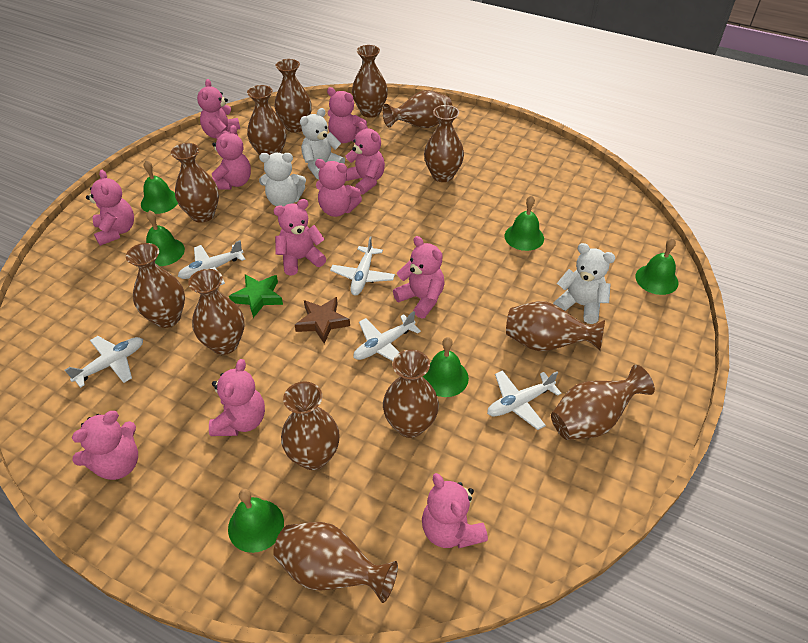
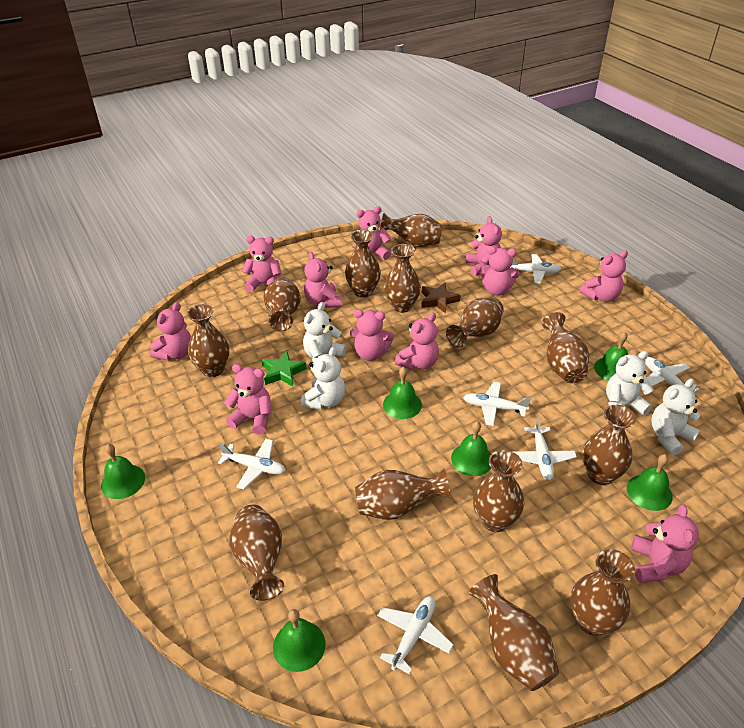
white plane: [65,336,143,388] [178,240,246,285] [330,236,395,295] [353,311,421,361] [487,370,562,430] = 5 -> [218,439,285,490] [377,596,454,675] [463,382,531,426] [510,254,561,283] [513,416,577,480] [644,357,700,392] = 6
white teddy bear: [259,153,306,207] [300,108,345,179] [553,243,616,324] = 3 -> [301,347,345,410] [303,302,346,363] [606,351,654,415] [651,379,700,455] = 4

